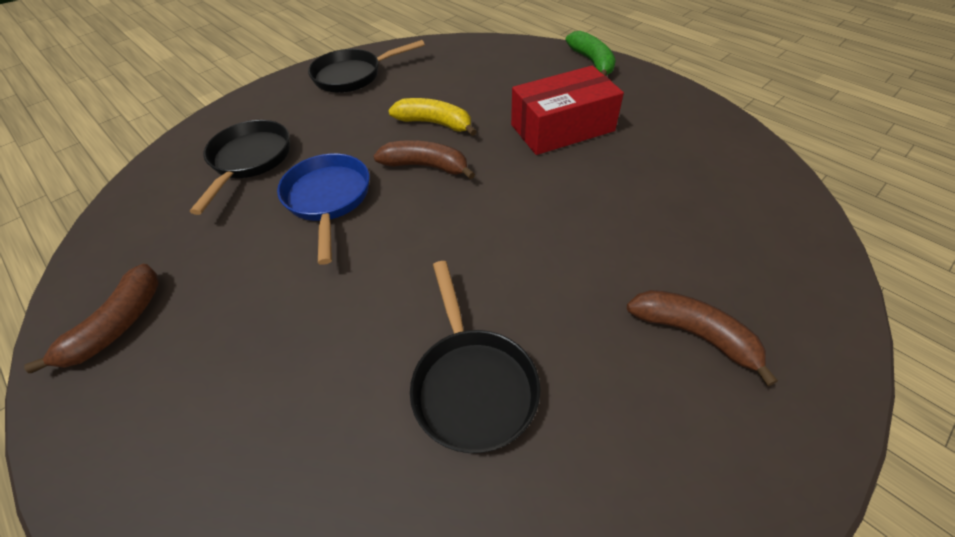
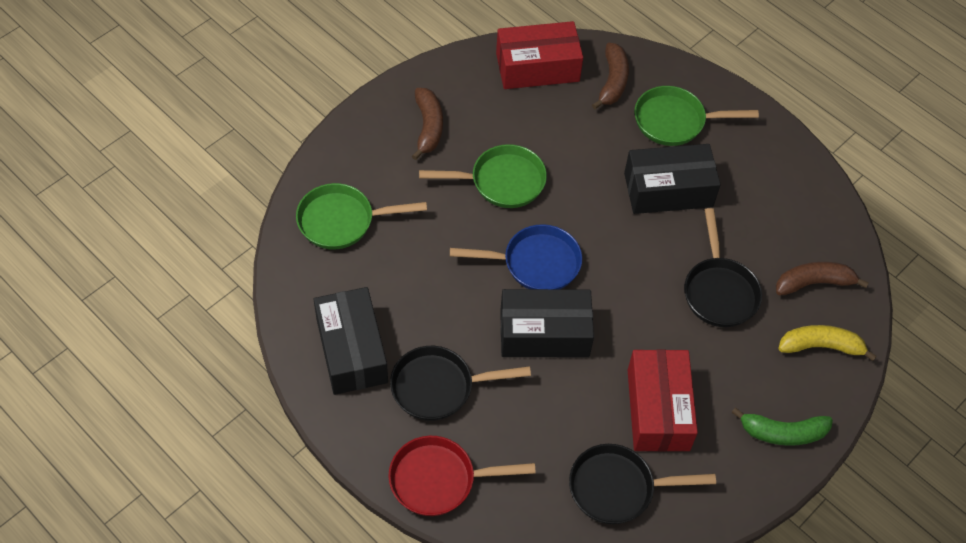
black box: none = 0 -> [313,287,388,395] [500,289,594,358] [624,144,721,214] = 3
green pan: none = 0 -> [296,183,427,249] [419,144,547,208] [634,86,759,146] = 3
red box: [511,66,624,155] = 1 -> [496,21,583,89] [628,349,698,452] = 2
red pan: none = 0 -> [388,436,536,516] = 1

